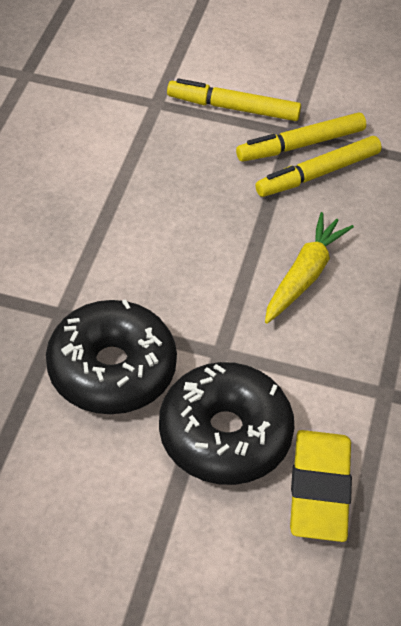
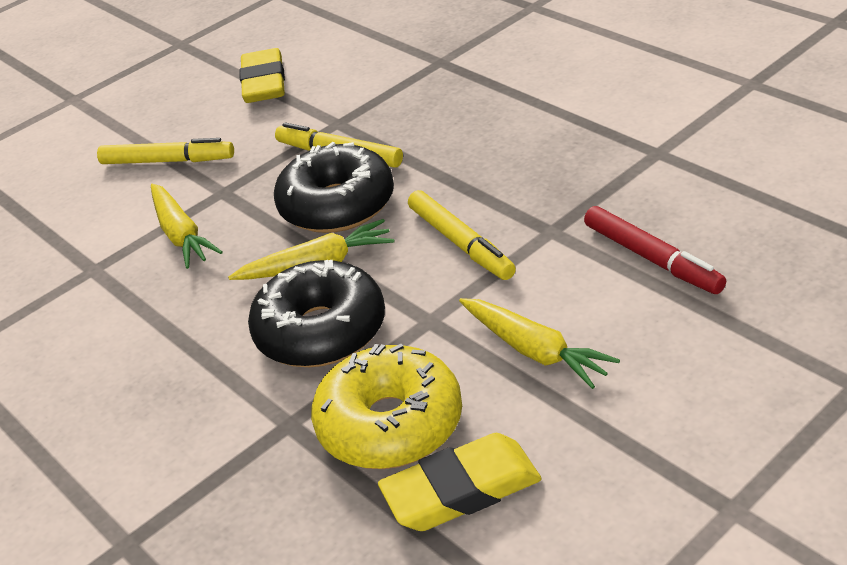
red marker: none = 0 -> [584,206,726,294] = 1
yellow carrot: [265,212,354,324] = 1 -> [151,184,223,269] [228,219,394,280] [459,298,620,389] = 3
yellow donut: none = 0 -> [311,344,462,469] = 1
yellow eraser: [290,430,352,542] = 1 -> [239,48,285,103] [378,433,541,531] = 2

